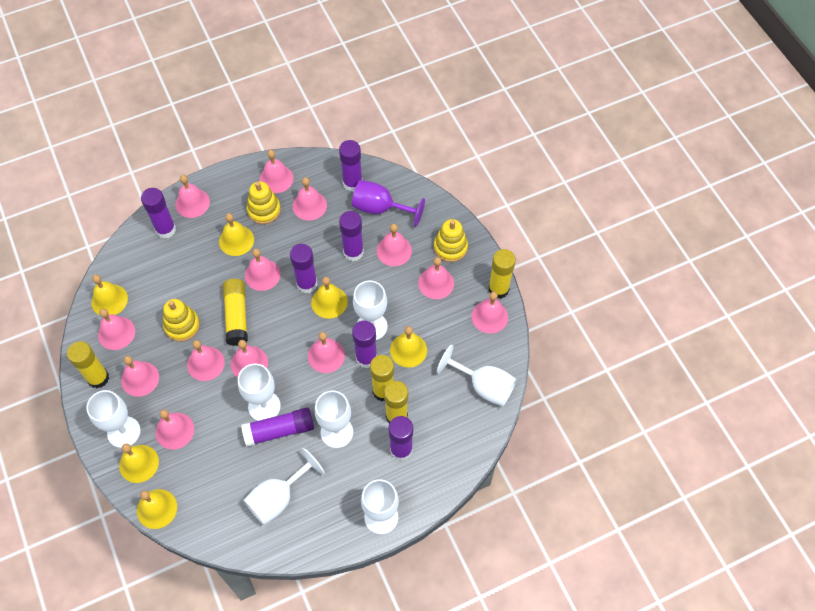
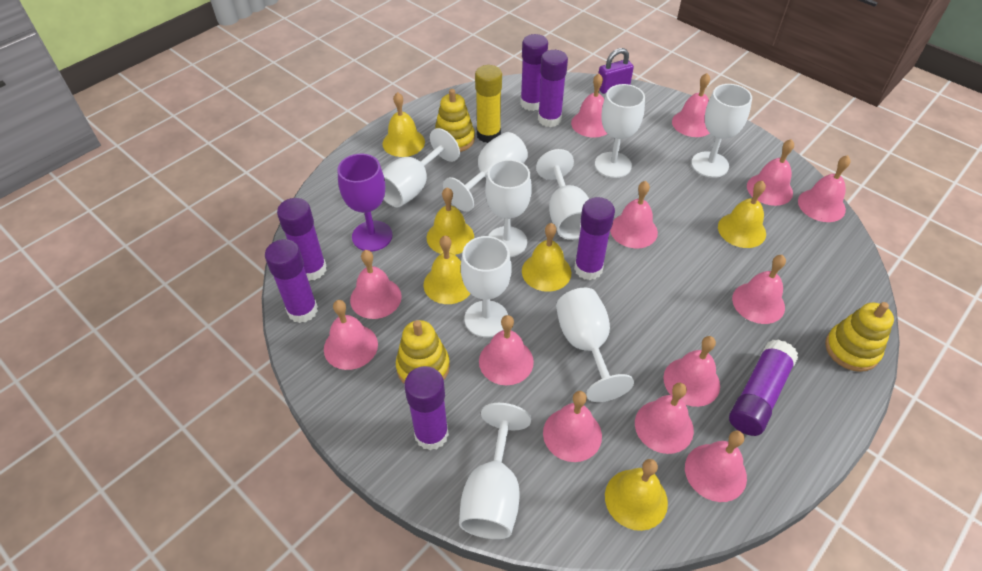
purple padlock: none = 0 -> [598,48,634,94] = 1
white goblet: [86,390,141,448] [238,364,281,421] [243,448,325,525] [315,390,353,448] [353,281,387,340] [361,479,399,534] [437,345,517,407] = 7 -> [382,128,460,207] [443,132,528,212] [459,403,531,539] [461,236,512,337] [485,159,532,257] [536,149,589,240] [556,288,634,402] [595,84,645,178] [691,84,752,178] = 9
yellow glue stick: [67,341,109,388] [223,279,248,346] [370,355,394,402] [384,381,408,423] [488,249,516,299] = 5 -> [475,65,502,143] = 1

